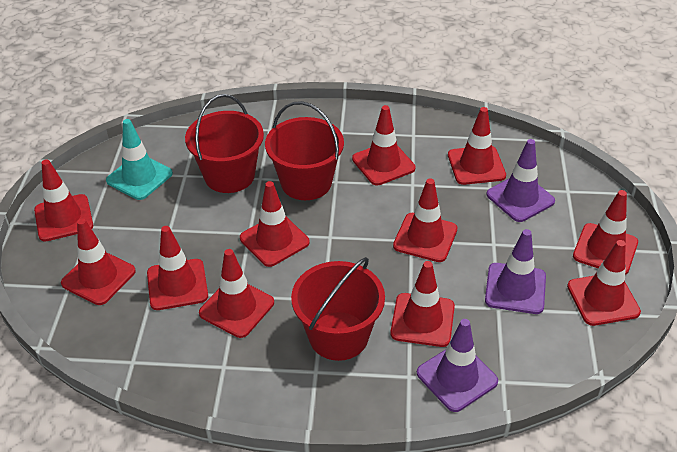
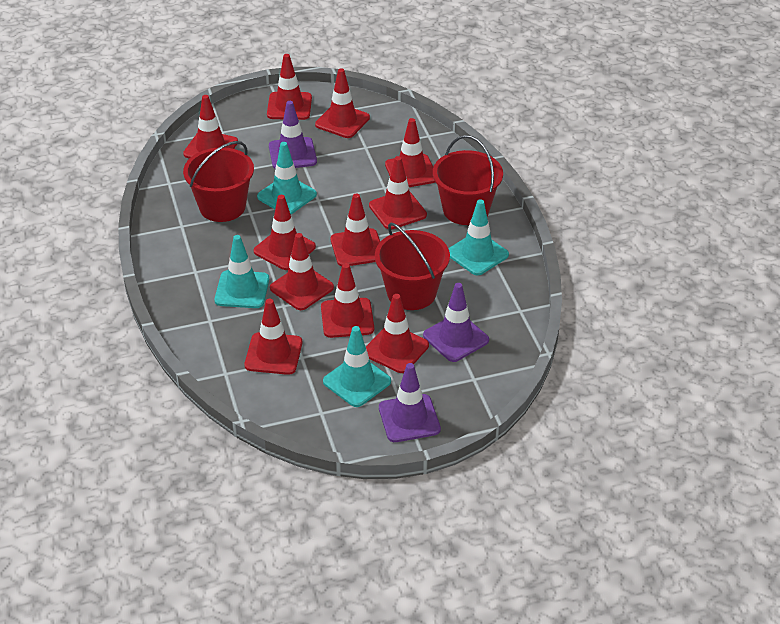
turquoise traffic cone: [106,119,173,200] = 1 -> [214,235,269,308] [257,142,317,214] [323,326,391,407] [448,199,509,276] = 4

